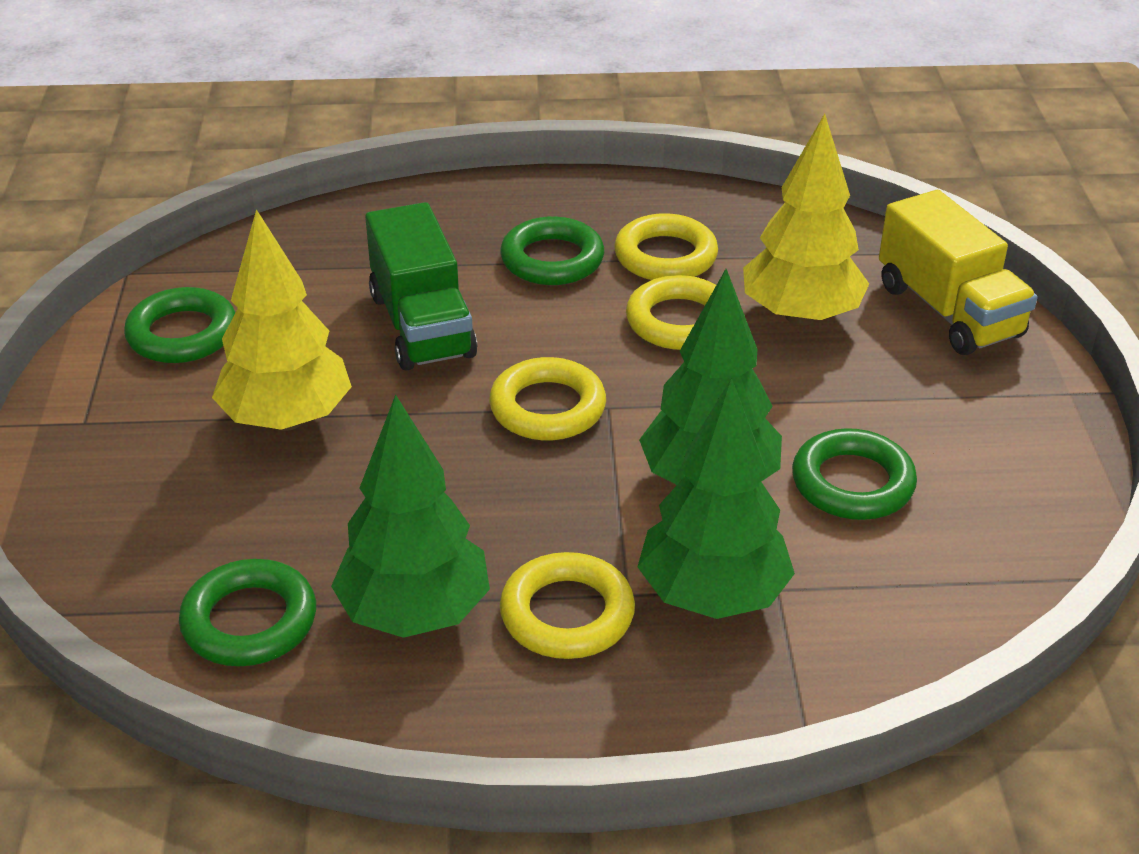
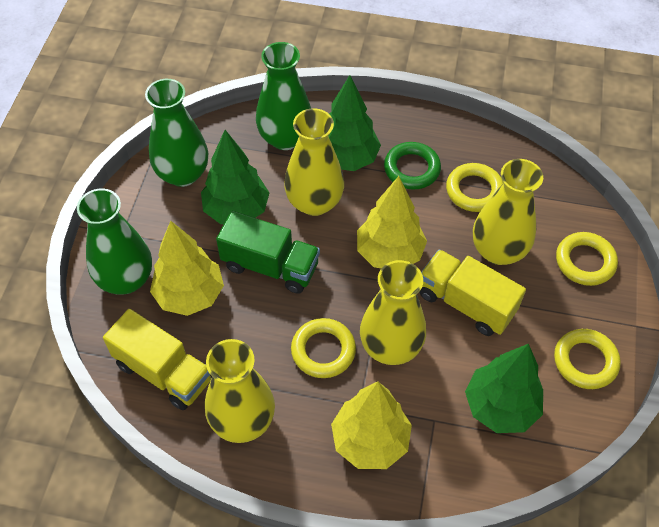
green ring: [124,287,235,363] [179,559,316,666] [500,216,604,285] [792,428,917,520] = 4 -> [384,142,441,190] = 1
green vase: none = 0 -> [77,188,152,295] [145,79,208,187] [256,42,311,150] = 3
yellow tree: [212,209,352,431] [743,114,869,325] = 2 -> [150,221,224,316] [331,381,412,469] [357,176,427,268] = 3
yellow truck: [879,190,1037,355] = 1 -> [103,309,212,410] [420,249,526,336] = 2
yellow vase: none = 0 -> [205,339,275,443] [284,108,344,216] [360,260,426,365] [473,159,543,265] = 4

